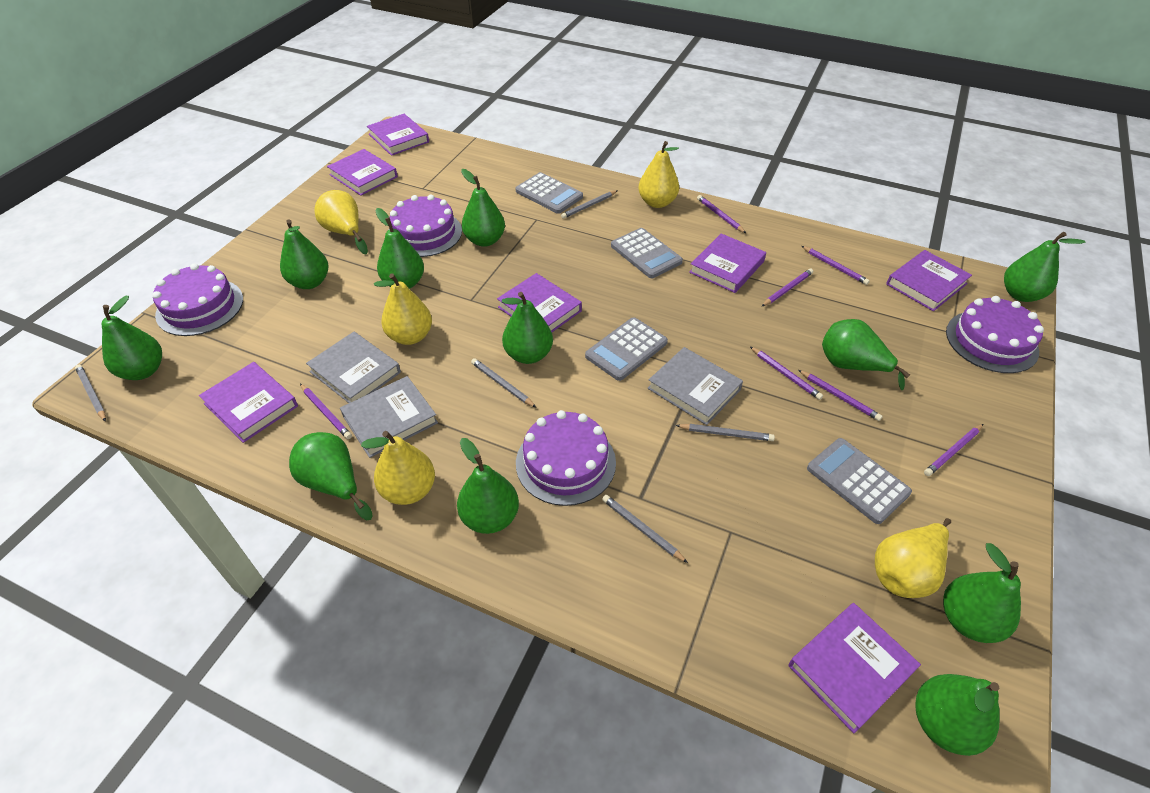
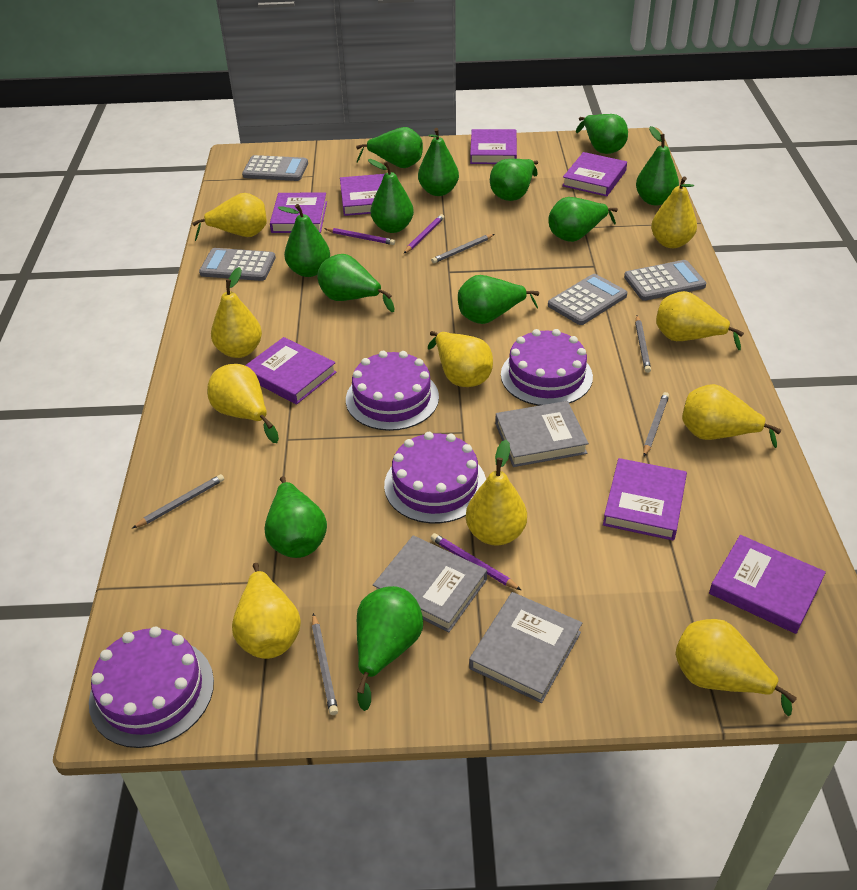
green pear: [102,296,162,380] [280,219,328,289] [289,432,373,521] [376,208,424,289] [457,438,519,534] [461,169,505,247] [502,292,553,364] [822,319,910,390] [915,674,1000,756] [943,543,1021,643] [1004,232,1085,302] = 11 -> [265,476,327,558] [278,204,330,277] [317,254,395,312] [356,127,423,168] [357,586,423,711] [368,159,414,233] [418,128,459,196] [458,275,539,324] [490,159,538,201] [548,197,618,242] [576,114,628,154] [636,126,679,205] = 12
purple pencil: [300,384,352,439] [697,195,746,233] [750,347,823,400] [761,269,813,307] [798,370,883,421] [802,246,870,285] [924,424,983,476] = 7 -> [324,228,395,245] [404,214,444,253] [431,533,521,590] = 3
yellow pear: [315,190,368,254] [361,431,435,505] [374,273,432,345] [638,141,679,208] [875,518,951,598] = 5 -> [192,193,267,241] [207,364,279,443] [211,267,262,358] [232,563,301,659] [428,331,493,387] [466,440,527,545] [651,177,697,248] [656,291,744,350] [675,619,797,716] [682,384,781,448] = 10

